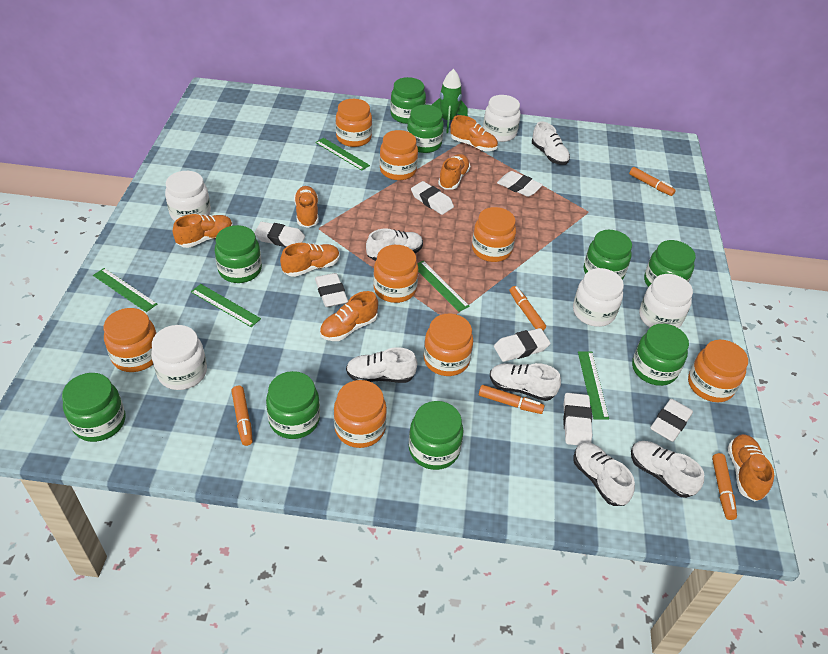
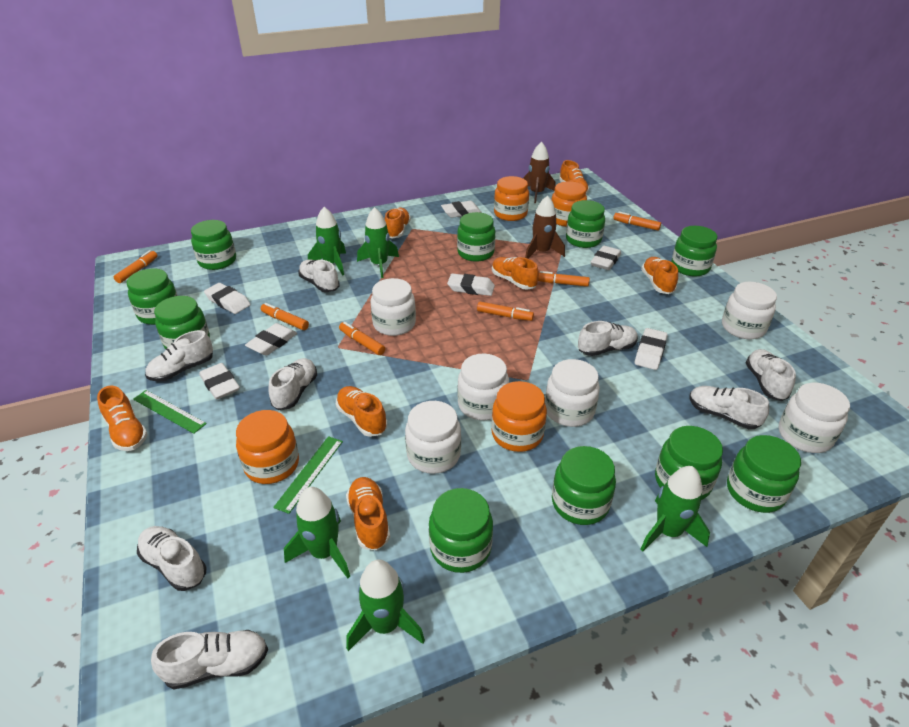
brown rocket: none = 0 -> [523,142,555,203] [525,195,565,259] = 2
green jar: [62,373,125,442] [215,225,262,283] [266,371,320,439] [390,77,426,124] [407,105,444,153] [409,401,464,470] [584,230,632,280] [632,324,689,386] [644,240,696,287] = 9 -> [127,268,178,325] [154,296,210,349] [191,220,236,270] [429,488,493,573] [457,212,495,262] [552,446,616,525] [566,200,605,248] [655,426,723,500] [671,226,717,277] [727,435,801,513] = 10
green rocket: [432,69,468,133] = 1 -> [284,487,350,578] [308,207,346,276] [346,559,425,651] [357,207,399,278] [640,466,710,552] = 5
green ruler: [93,268,157,312] [191,284,261,327] [315,138,370,171] [417,261,470,312] [578,351,609,419] = 5 -> [133,390,207,434] [273,436,343,514] = 2
orange jar: [104,308,156,372] [334,380,387,448] [335,99,372,147] [373,245,419,303] [380,130,418,180] [424,313,473,376] [472,207,516,262] [688,340,748,402] = 8 -> [236,410,299,484] [491,381,547,452] [494,176,529,221] [552,181,587,227] = 4
orange marker: [232,386,253,446] [479,385,545,414] [510,286,546,331] [629,167,676,196] [712,453,737,520] = 5 -> [114,250,158,283] [261,303,309,330] [339,322,385,355] [477,302,534,321] [538,271,590,287] [613,212,661,231] = 6
white jar: [151,325,207,390] [165,171,211,221] [483,95,520,142] [573,268,624,327] [639,274,693,328] = 5 -> [370,278,416,336] [405,401,461,474] [457,354,509,420] [545,359,600,427] [722,282,777,339] [779,383,850,453] = 6
white shoe: [346,347,417,383] [366,229,423,261] [490,363,561,401] [532,121,570,165] [573,442,635,506] [631,441,704,498] = 6 -> [137,526,206,591] [145,330,213,382] [151,630,268,690] [268,358,317,410] [298,260,340,292] [578,321,638,356] [689,386,769,429] [746,349,796,401] = 8

